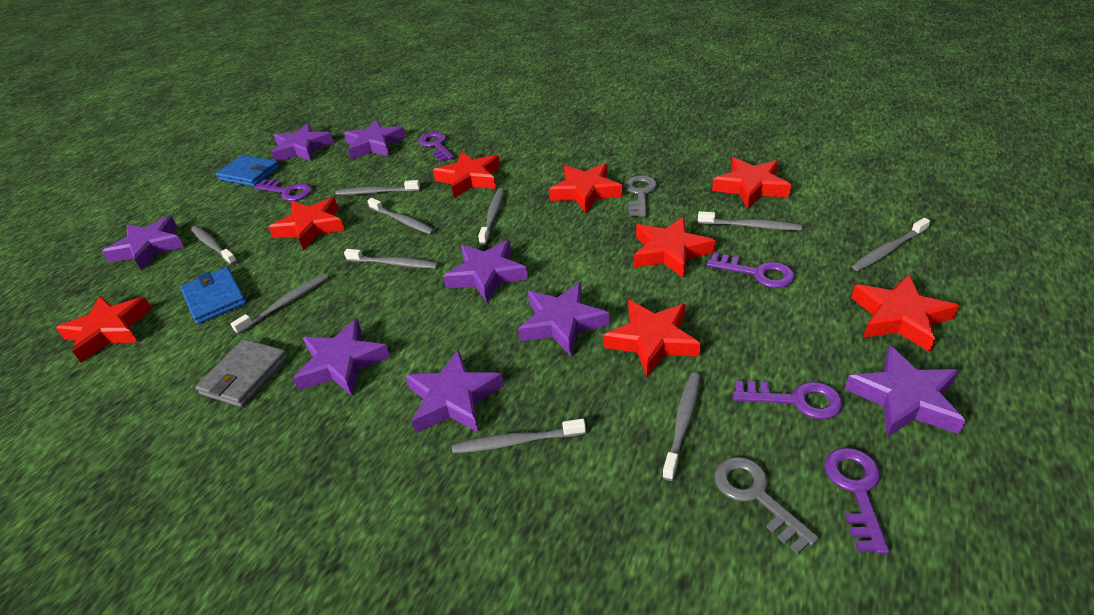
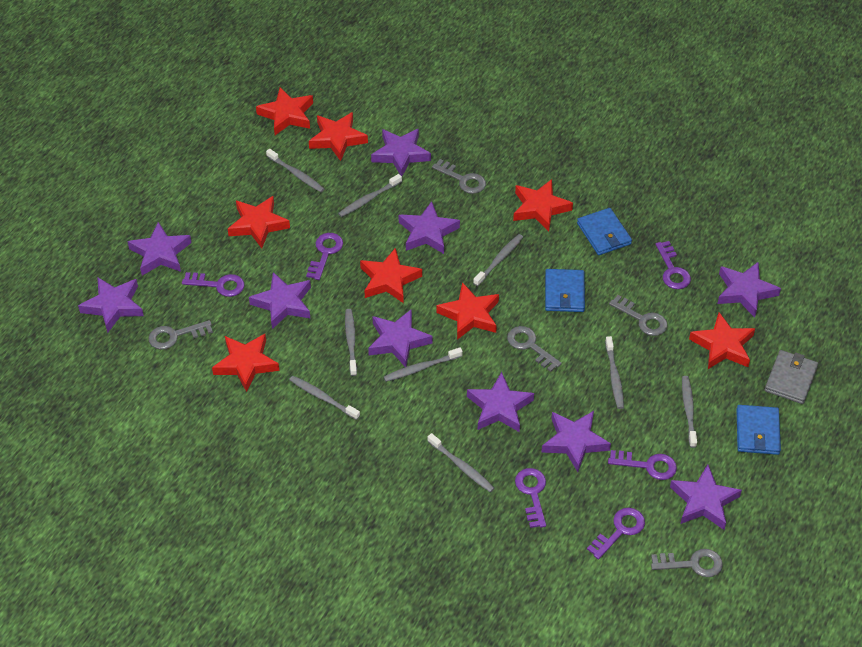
blue wallet: [180,267,247,324] [216,155,280,187] = 2 -> [545,269,585,312] [577,208,632,255] [736,405,781,455] = 3
grey key: [625,175,657,217] [714,457,819,555] = 2 -> [148,320,213,349] [432,159,486,194] [507,326,562,372] [609,295,667,336] [651,549,723,577] = 5
grey toothbrush: [191,226,237,265] [231,274,328,334] [336,180,420,195] [344,249,439,269] [367,198,435,235] [452,419,586,454] [478,188,504,245] [662,373,700,481] [698,211,802,231] [852,218,931,271] = 10 -> [266,149,324,192] [289,376,360,420] [338,174,402,217] [345,309,357,376] [384,347,463,382] [428,433,494,492] [473,234,523,286] [605,336,624,409] [682,376,697,448] = 9
purple key: [254,179,312,201] [419,132,454,162] [707,253,795,288] [733,381,843,419] [824,447,889,554] = 5 -> [182,272,244,297] [306,233,343,280] [515,468,546,528] [587,508,645,559] [608,450,677,480] [656,241,691,289] = 6
purple star: [102,216,184,270] [271,123,334,162] [293,319,390,396] [344,119,406,160] [405,349,504,433] [443,240,528,303] [518,282,609,356] [845,346,965,437] = 8 -> [78,277,144,333] [127,222,192,275] [249,272,311,329] [368,309,432,367] [371,128,431,176] [398,201,460,254] [467,372,534,432] [541,411,611,472] [670,465,742,530] [717,262,781,318] = 10

